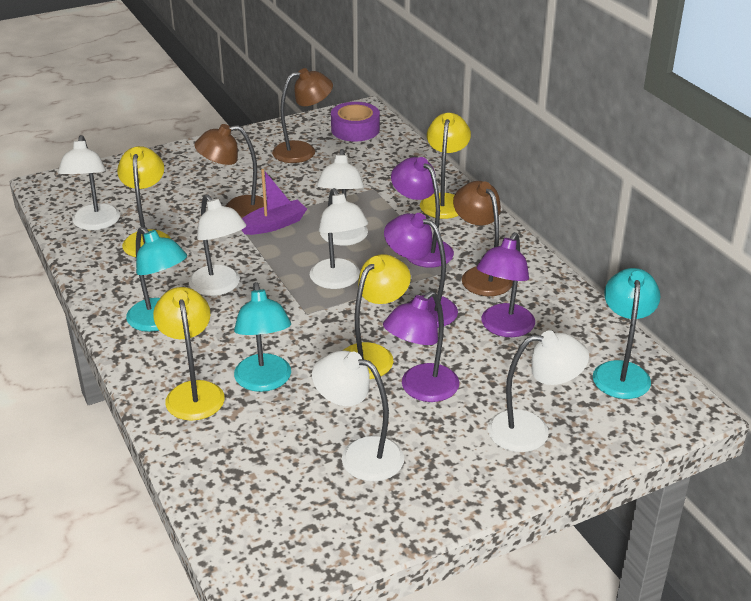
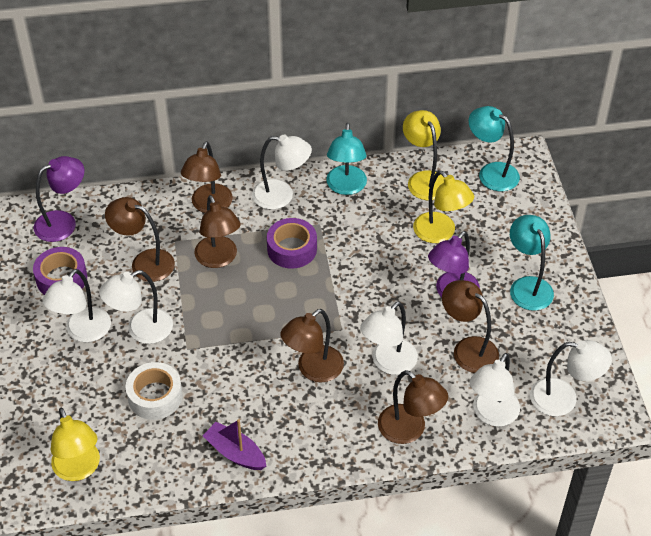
brown lamp: [194,124,267,218] [272,68,333,163] [453,181,513,296] = 3 -> [105,197,175,282] [181,141,233,213] [194,195,241,268] [281,309,344,382] [378,370,448,444] [442,280,499,373] = 6
purple lamp: [383,291,459,402] [384,213,458,328] [391,157,454,268] [477,232,535,337] = 4 -> [34,156,84,242] [428,231,480,298] = 2
purple tape: [331,102,380,142] = 1 -> [33,247,87,295] [267,218,317,269] = 2
white tape: none = 0 -> [126,362,183,420] = 1
yellow lamp: [117,146,171,257] [153,287,225,421] [344,254,411,379] [420,113,471,219] = 4 -> [51,408,100,481] [403,110,444,200] [413,171,474,243] = 3

